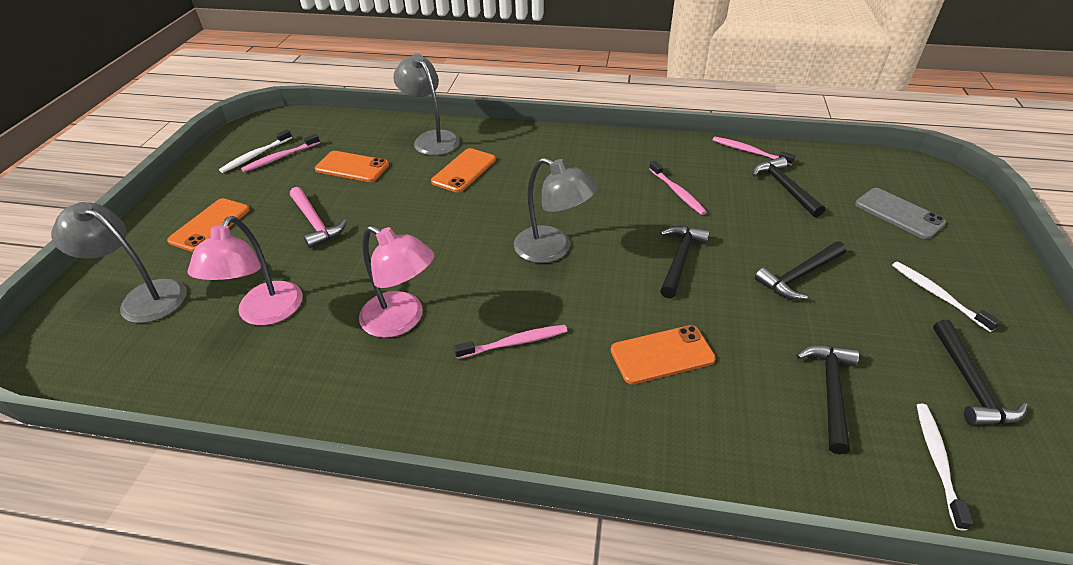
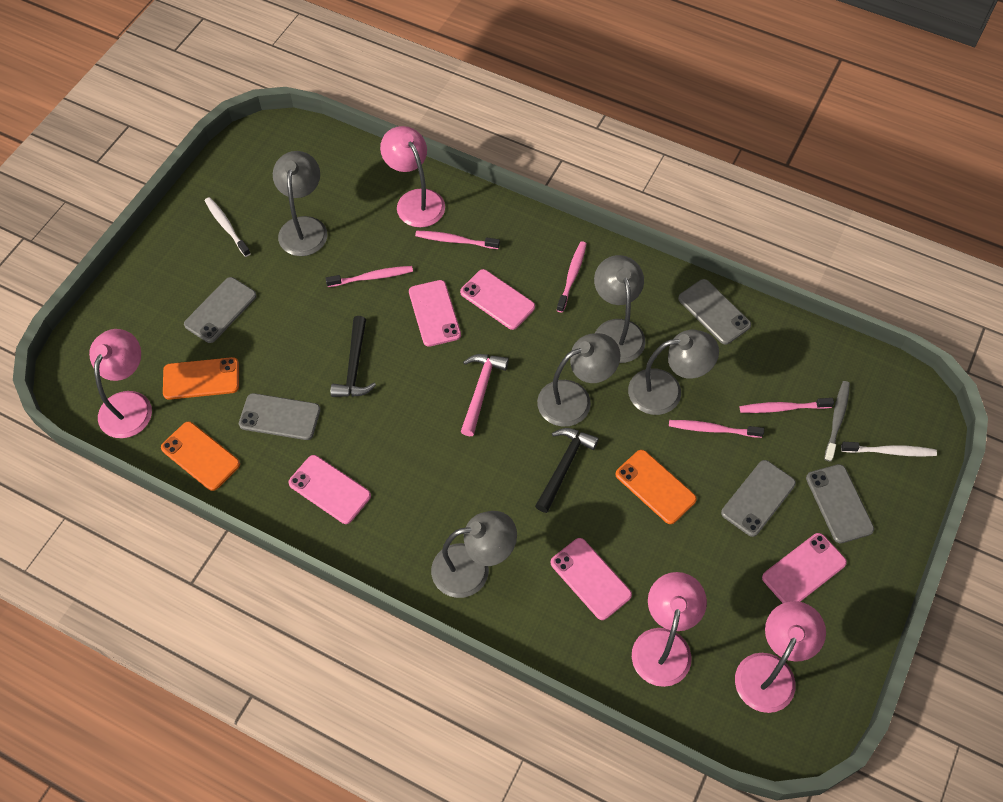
black hammer: [660,226,710,299] [752,157,825,217] [755,241,846,300] [796,345,859,454] [933,320,1027,425] = 5 -> [330,316,376,397] [535,428,599,513] = 2
grey lamp: [51,202,187,323] [393,54,460,156] [514,157,597,263] = 3 -> [273,151,327,256] [431,511,517,598] [537,333,621,427] [594,255,646,363] [628,330,719,415] = 5
grey phone: [855,188,946,239] = 1 -> [184,277,257,343] [239,393,321,440] [678,279,751,345] [721,460,796,537] [806,464,874,543] = 5
grey toothbrush: none = 0 -> [824,381,850,462] = 1
orange phone: [167,198,250,252] [315,151,389,182] [431,148,496,193] [611,325,716,384] = 4 -> [161,421,240,491] [163,357,239,400] [615,450,697,524] = 3
pink lamp: [187,216,302,325] [359,225,434,338] = 2 -> [89,329,152,438] [380,126,445,227] [632,572,707,687] [735,601,826,713] = 4
pink phone: none = 0 -> [288,455,371,524] [409,280,461,347] [460,269,535,330] [550,538,632,620] [762,533,847,603] = 5
pink toothbrush: [241,134,320,172] [454,325,567,359] [649,161,707,215] [712,136,795,165] = 4 -> [325,266,413,287] [415,231,500,249] [557,241,587,313] [669,420,764,438] [740,398,834,413] = 5
white toothbrush: [219,129,292,173] [892,262,1001,332] [917,404,973,530] = 3 -> [205,197,251,257] [841,442,937,457] = 2

